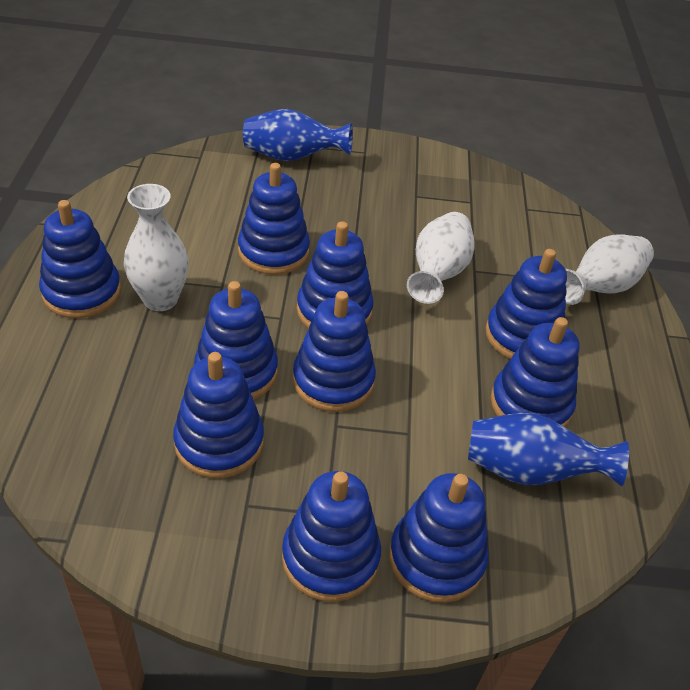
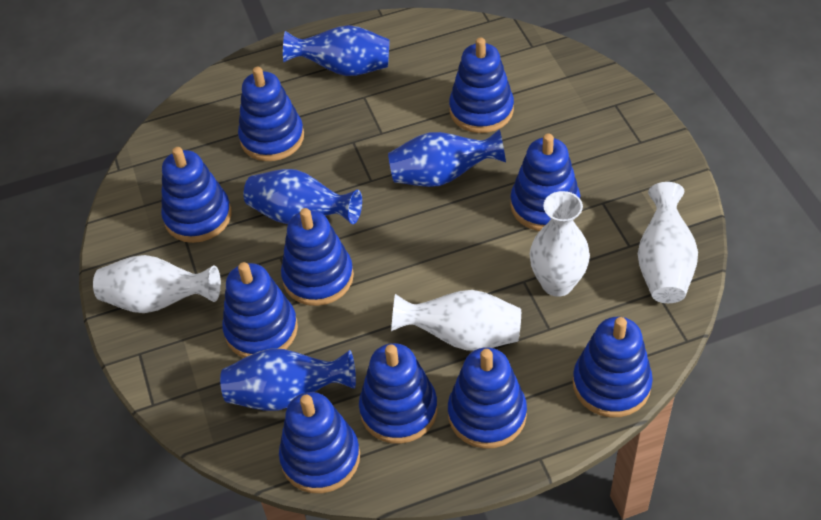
blue vase: [243,109,353,161] [468,413,629,486] = 2 -> [220,348,356,411] [243,169,362,224] [283,25,390,76] [388,129,506,187] = 4
white vase: [124,184,189,311] [407,212,475,304] [565,234,654,305] = 3 -> [93,255,221,313] [391,290,521,351] [530,191,590,297] [638,182,698,303] = 4

